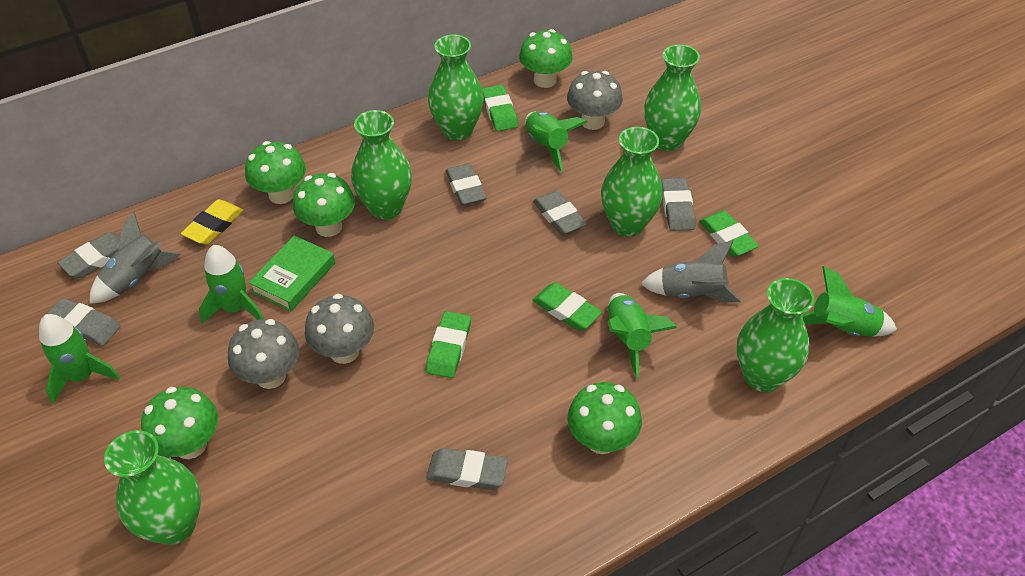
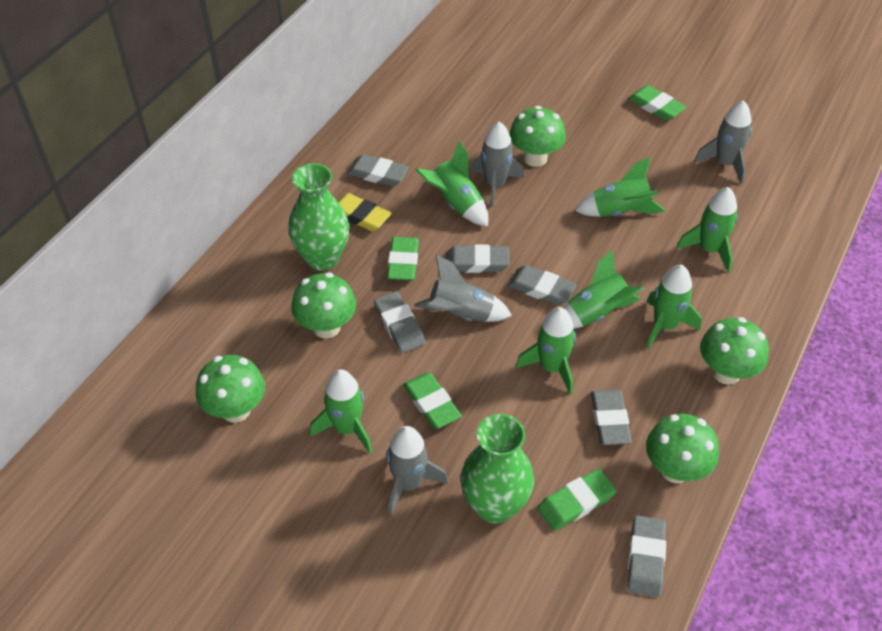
green book: [248,235,335,311] = 1 -> none = 0
green rocket: [39,314,120,403] [199,245,264,323] [525,111,587,171] [607,293,677,377] [802,266,897,337] = 5 -> [310,369,372,453] [415,141,488,226] [516,307,576,394] [563,250,645,329] [574,157,665,217] [647,265,701,349] [677,187,738,272] = 7
green vase: [104,430,201,545] [351,110,412,220] [428,35,484,141] [601,127,663,237] [644,44,701,151] [737,278,814,392] = 6 -> [288,163,349,271] [460,414,534,524] = 2
grey mushroom: [228,319,299,389] [305,294,374,364] [567,71,623,130] = 3 -> none = 0
grey rocket: [89,212,181,304] [641,240,741,302] = 2 -> [387,426,448,516] [414,254,512,322] [470,122,524,207] [694,100,752,184] = 4

